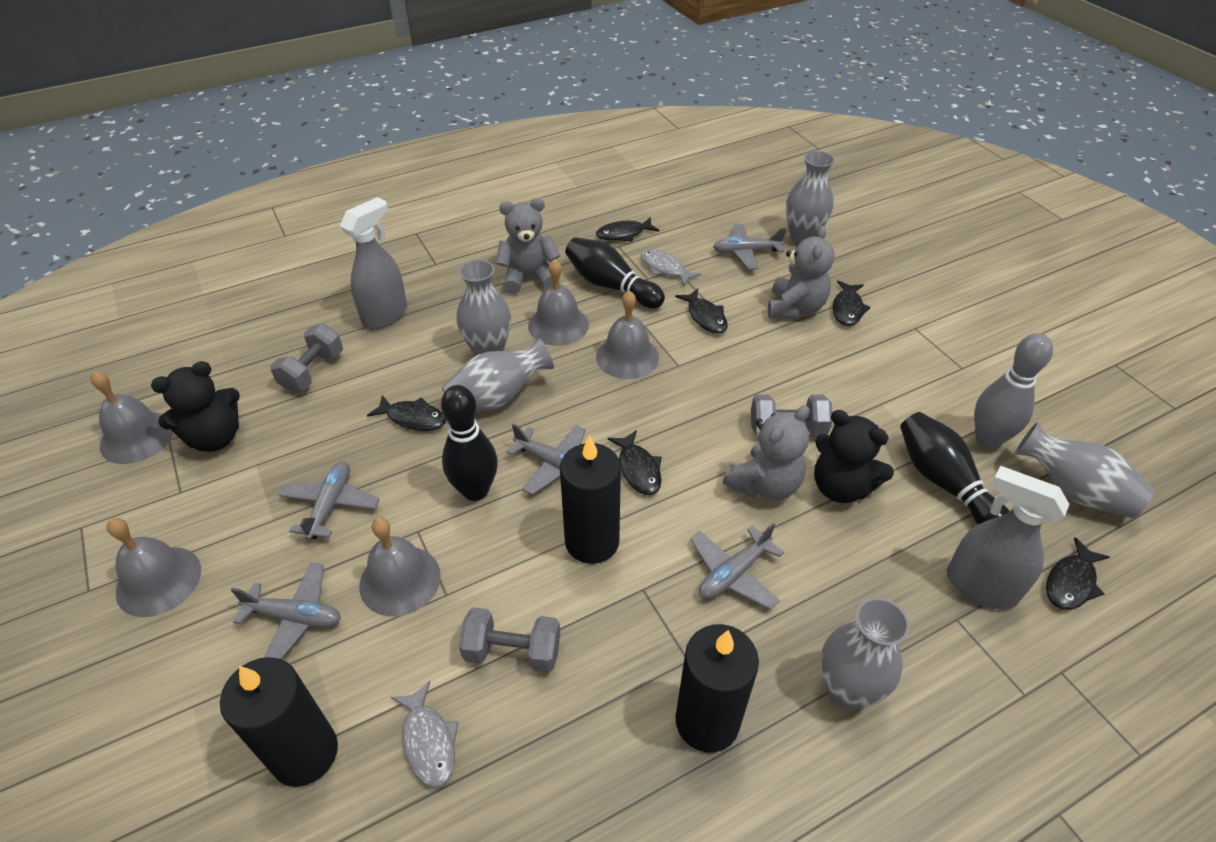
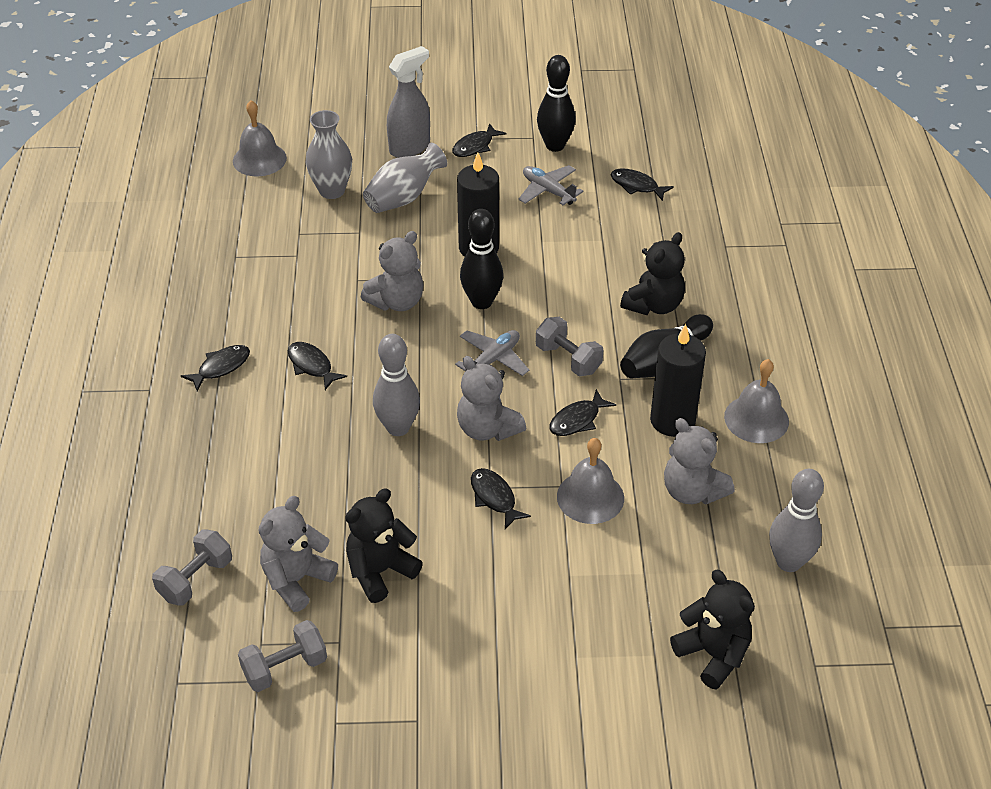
black candle: [220,657,338,787] [560,435,621,564] [675,624,759,753] = 3 -> [457,152,499,257] [650,324,706,437] = 2
black teddy bear: [151,361,240,452] [814,410,894,503] = 2 -> [345,488,423,603] [620,232,685,315] [670,570,755,689] = 3
grey bell: [90,371,173,464] [106,518,201,617] [359,517,441,616] [528,259,589,346] [596,290,659,379] = 5 -> [233,100,287,176] [557,438,624,524] [724,359,789,443] = 3
grey bowling pin: [974,333,1053,448] = 1 -> [373,334,420,436] [769,469,824,572] = 2
grey fish: [391,681,458,788] [641,249,701,286] = 2 -> none = 0
grey plane: [231,563,341,659] [279,461,380,540] [506,424,586,495] [690,523,784,610] [713,224,786,270] = 5 -> [455,330,529,376] [518,165,583,205] = 2
grey spray bottle: [340,197,407,329] [947,466,1070,610] = 2 -> [387,46,430,158] = 1
grey teddy bear: [496,198,560,294] [723,405,810,500] [768,226,834,319] = 3 -> [259,496,338,612] [361,231,424,311] [457,356,526,441] [664,418,735,504] = 4
grey vase: [442,338,554,412] [456,259,511,356] [786,151,835,243] [821,598,910,710] [1015,422,1155,518] = 5 -> [306,110,352,199] [363,143,447,213] = 2

